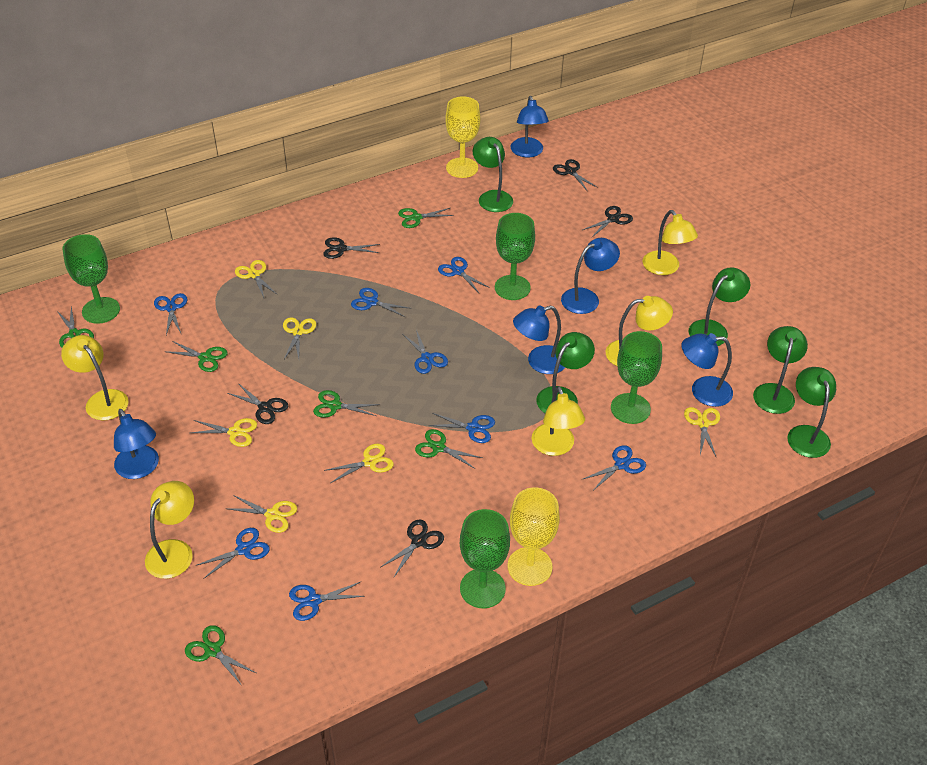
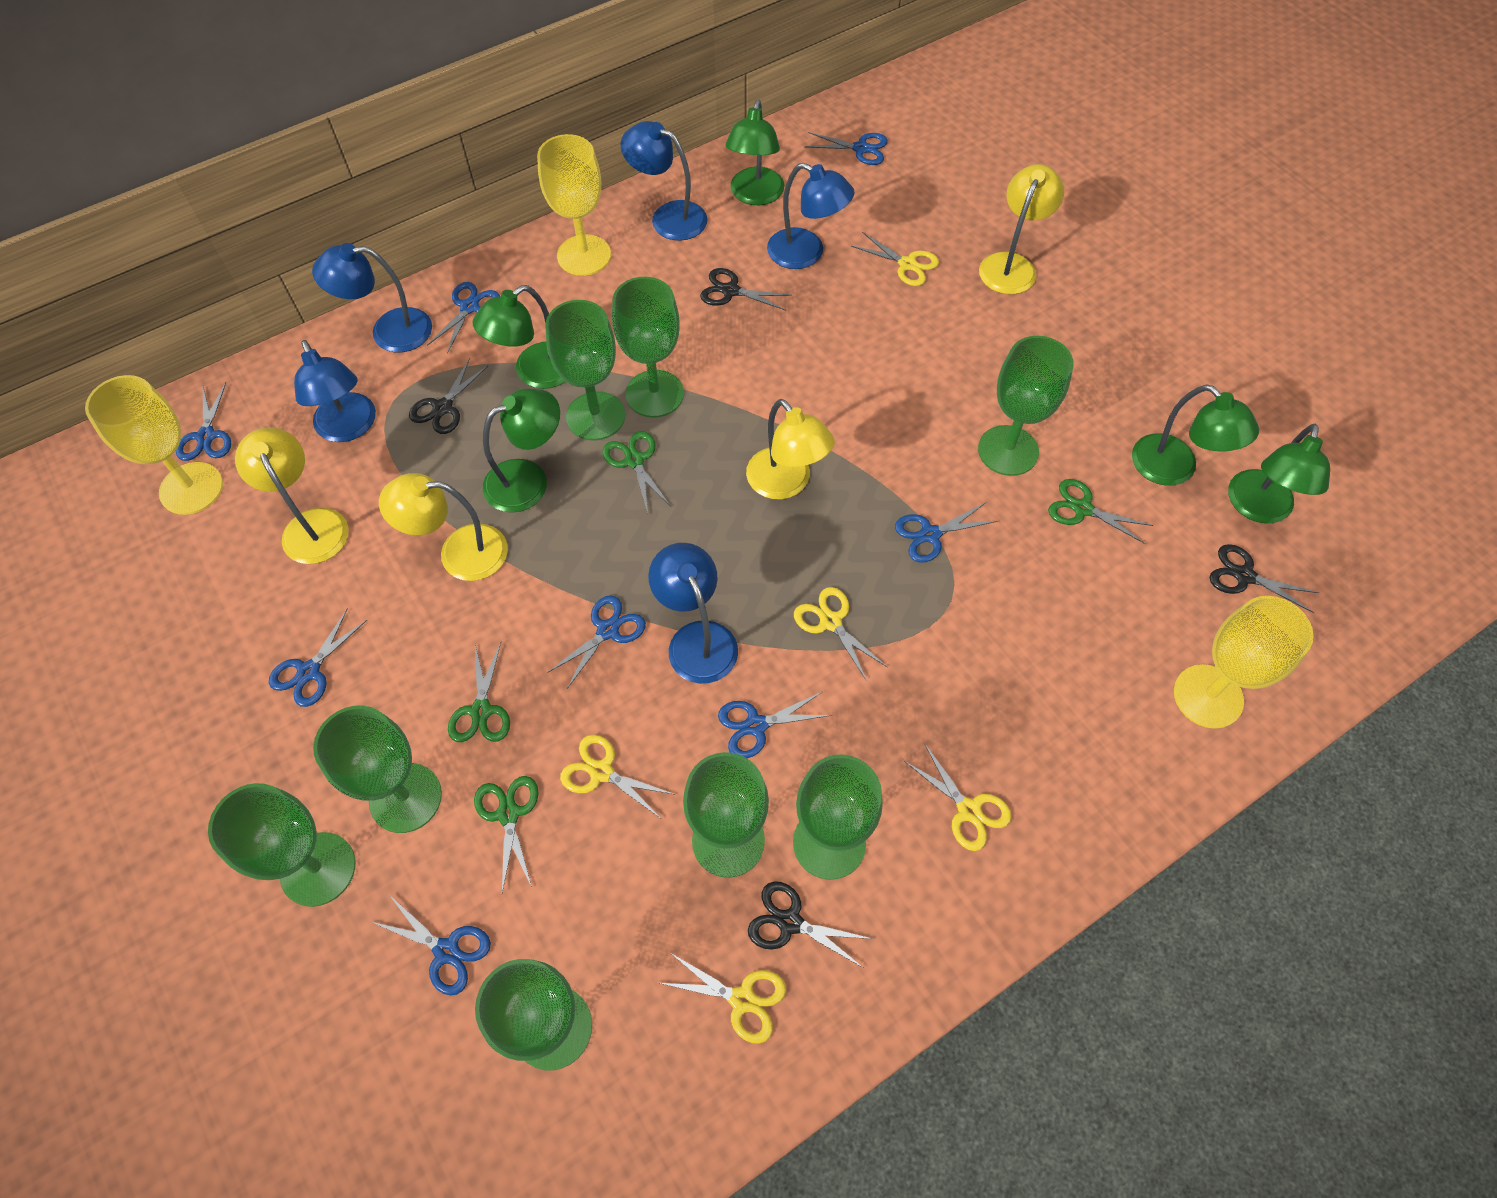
black scissors: [228,383,288,424] [323,237,380,259] [381,519,444,577] [553,159,598,192] [583,206,633,237] = 5 -> [409,358,489,434] [700,268,792,311] [748,881,873,968] [1210,544,1319,613] = 4
green goblet: [62,234,120,324] [460,509,510,608] [495,213,535,300] [611,331,662,424] = 4 -> [208,783,356,907] [313,705,442,833] [475,959,592,1070] [545,300,625,440] [612,277,684,418] [683,752,769,878] [793,754,883,880] [978,336,1073,476] = 8
green scissors: [57,306,94,348] [164,341,228,372] [185,625,256,686] [313,390,380,418] [398,208,454,228] [415,429,482,469] = 6 -> [448,642,510,742] [474,776,538,893] [602,431,671,513] [1048,479,1153,544] = 4
yellow goblet: [445,96,481,178] [508,487,560,586] = 2 -> [85,375,223,515] [537,134,611,276] [1174,596,1314,729] = 3
yellow lamp: [61,335,128,420] [145,481,194,579] [532,386,585,456] [606,296,673,366] [643,210,698,275] = 5 -> [235,427,349,564] [379,473,508,581] [746,399,835,500] [979,164,1064,295] = 4
yellow scissors: [191,418,257,447] [225,495,297,533] [235,260,278,298] [283,317,316,359] [324,443,394,483] [684,407,720,456] = 6 -> [560,735,676,818] [660,953,786,1044] [794,587,887,681] [851,232,939,286] [904,743,1012,851] = 5

